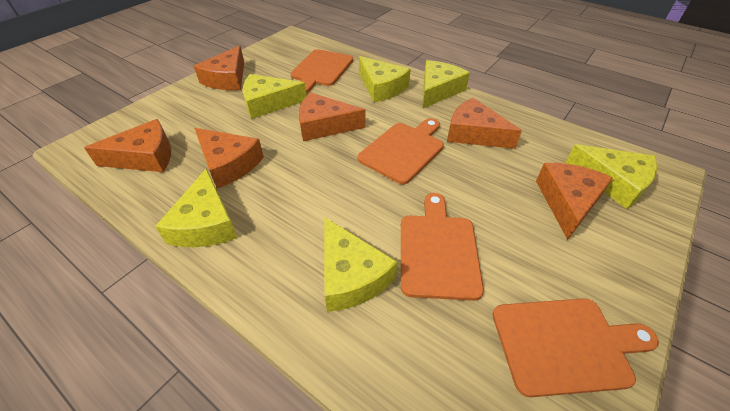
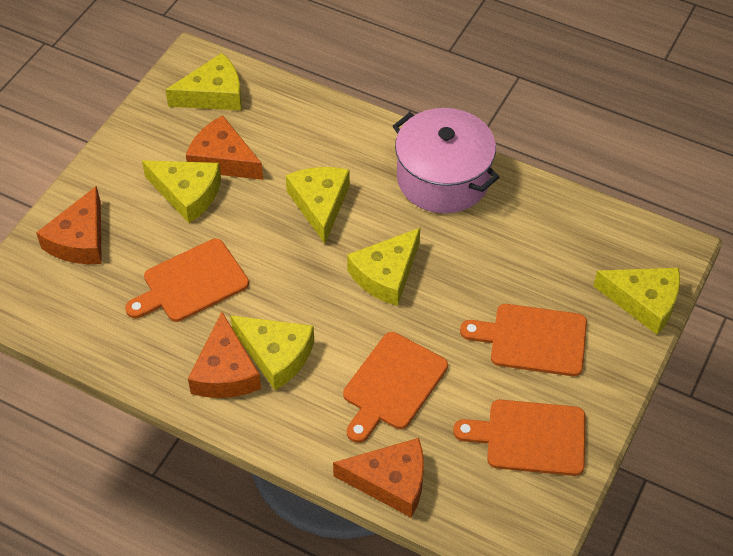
orange cheese: [84,119,171,172] [194,45,245,90] [194,128,264,188] [299,92,366,141] [447,98,522,149] [536,163,613,240] = 6 -> [36,186,102,264] [186,115,263,180] [188,312,261,398] [333,438,424,518] = 4
pink pot: none = 0 -> [393,108,499,213] = 1

